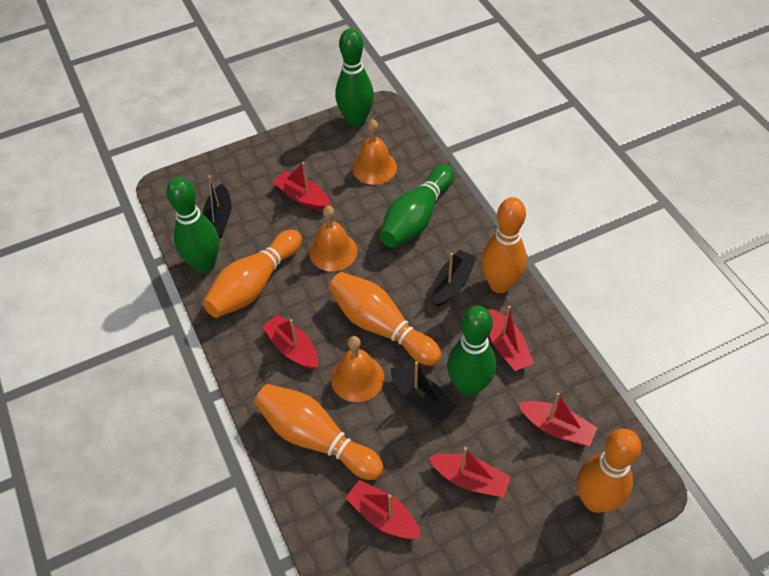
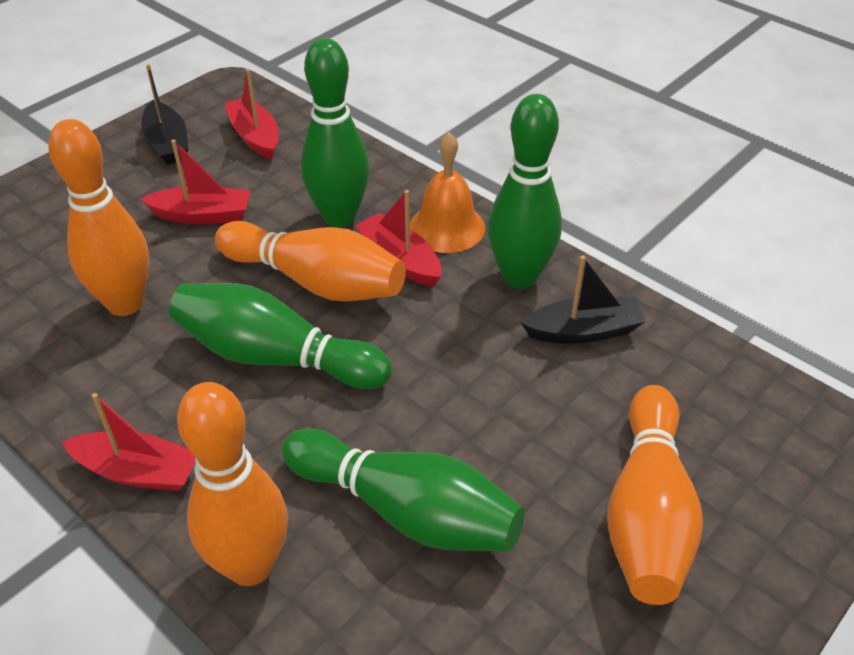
black boat: [203,175,231,238] [391,361,457,422] [433,250,477,307] = 3 -> [141,64,188,165] [520,256,646,344] = 2
orange bell: [309,205,357,271] [331,336,384,402] [352,119,397,185] = 3 -> [410,133,485,253] = 1
orange bowling pin: [203,230,302,318] [254,384,383,480] [328,272,441,366] [481,197,527,293] [577,429,641,513] = 5 -> [48,119,149,316] [177,382,288,586] [215,221,406,301] [607,385,703,605] = 4
red boat: [262,315,318,369] [273,162,330,210] [346,480,421,539] [428,447,511,498] [488,306,534,371] [518,392,597,446] = 6 -> [62,393,195,491] [140,140,250,224] [224,69,279,160] [355,190,442,287] = 4

